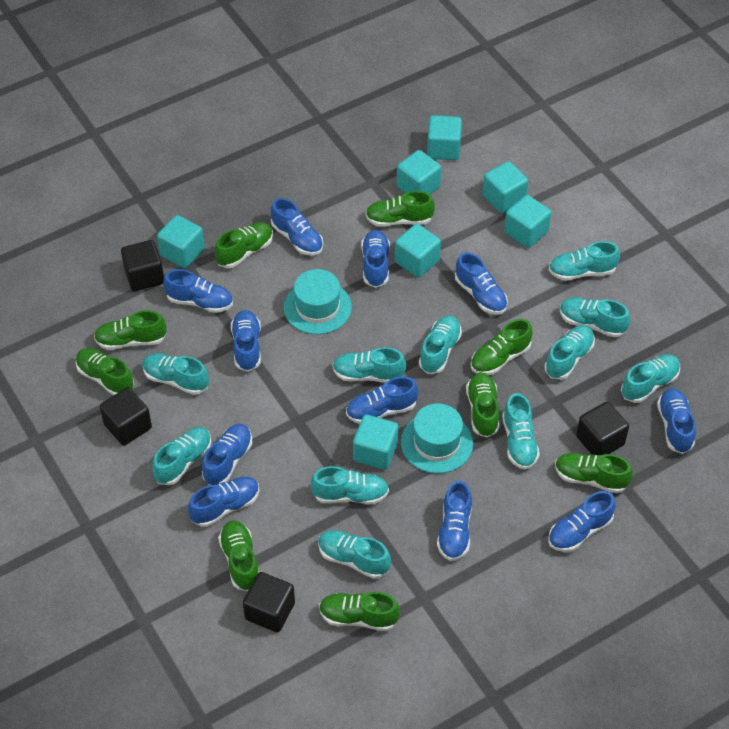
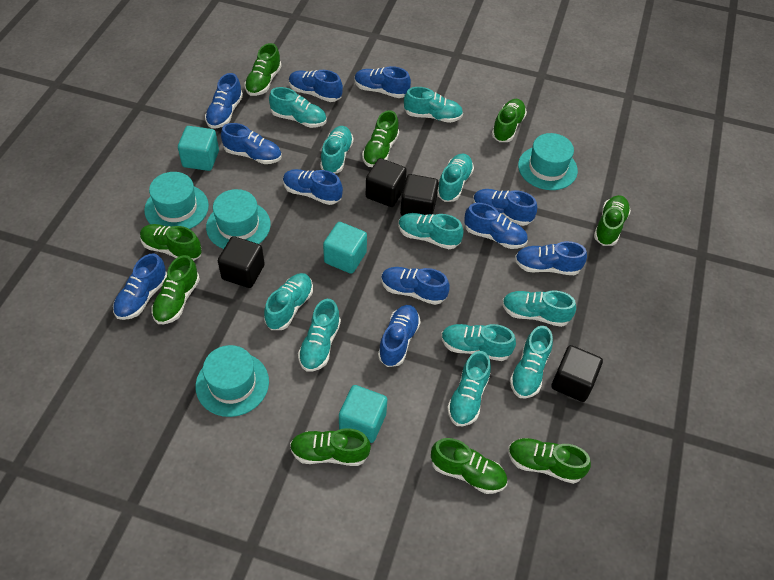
turquoise cube: [157,215,205,268] [353,415,398,470] [395,224,441,278] [397,150,441,194] [427,115,462,160] [482,161,528,213] [504,195,551,248] = 7 -> [178,126,219,171] [323,222,367,274] [339,385,387,443] = 3
turquoise hat: [284,269,352,334] [401,403,473,474] = 2 -> [144,172,209,229] [196,345,269,417] [206,189,271,249] [518,133,578,190] = 4

